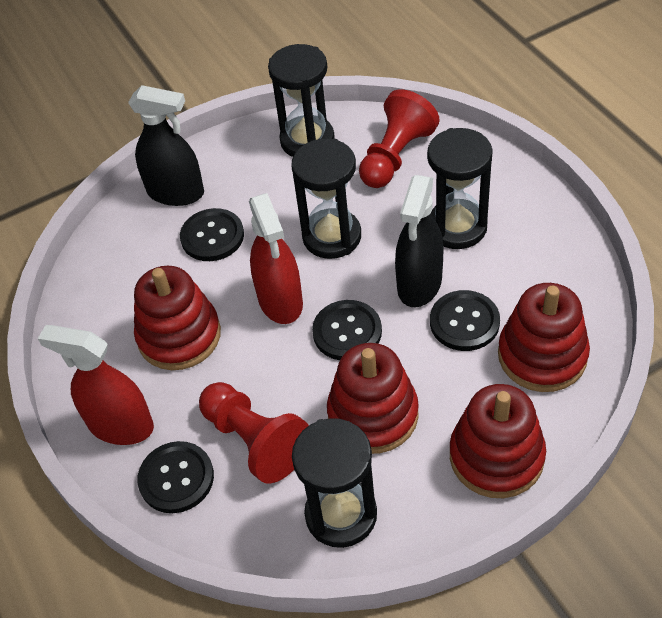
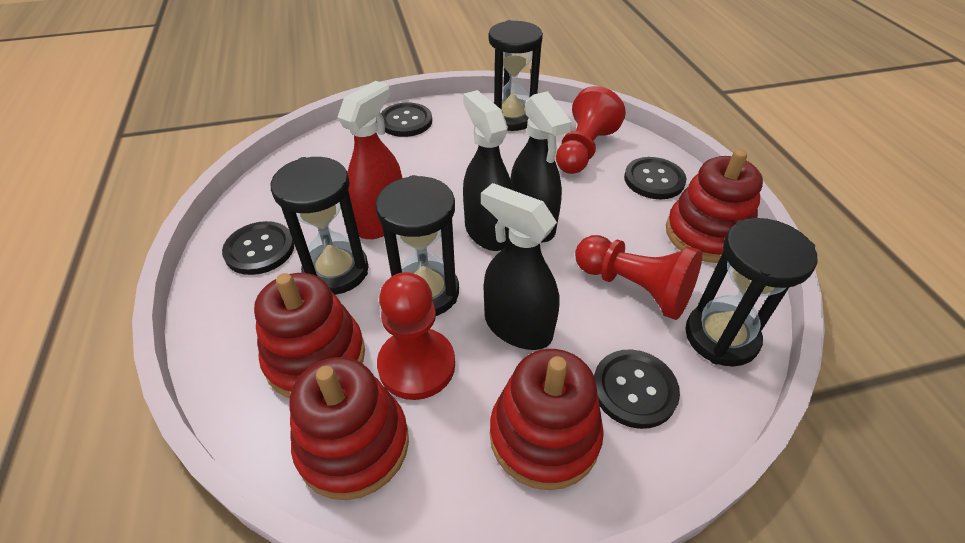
black spray bottle: [128,85,204,206] [395,175,444,307] = 2 -> [463,90,514,251] [481,183,560,350] [510,91,572,243] = 3
red pawn: [199,382,309,483] [359,89,440,188] = 2 -> [377,272,455,400] [556,86,626,174] [575,235,702,320] = 3
red spray bottle: [38,325,154,445] [249,193,303,324] = 2 -> [337,81,402,239] = 1

